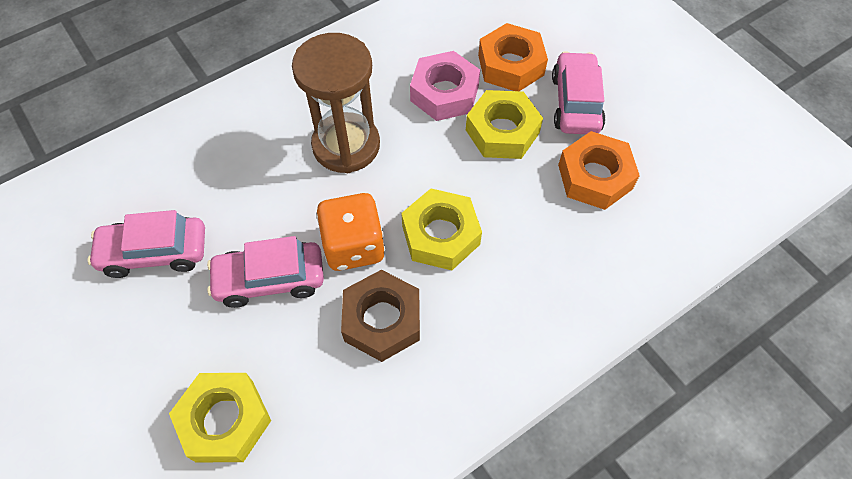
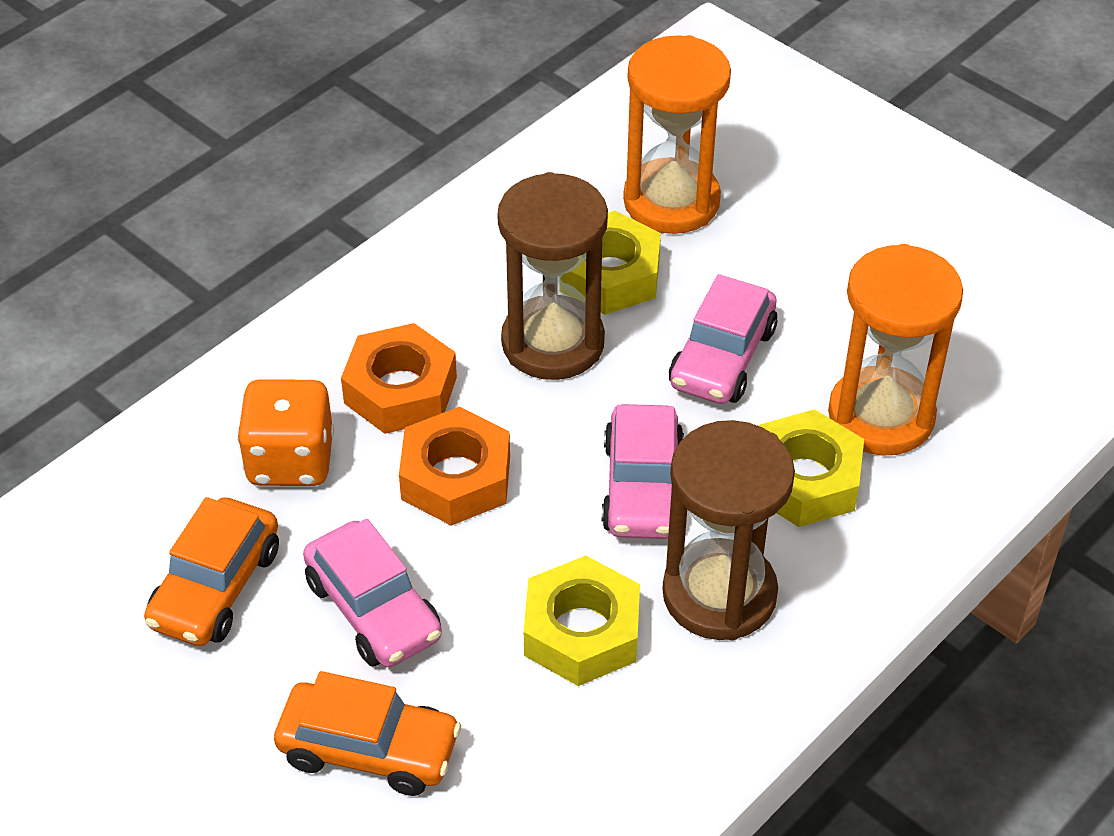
brown hourglass: [292,33,380,173] = 1 -> [497,172,608,380] [662,420,795,640] = 2
brown nut: [341,270,420,362] = 1 -> none = 0
orange car: none = 0 -> [144,497,279,646] [274,671,461,796] = 2
orange hourglass: none = 0 -> [623,35,731,234] [828,244,963,456] = 2
pink nut: [410,51,480,121] = 1 -> none = 0

